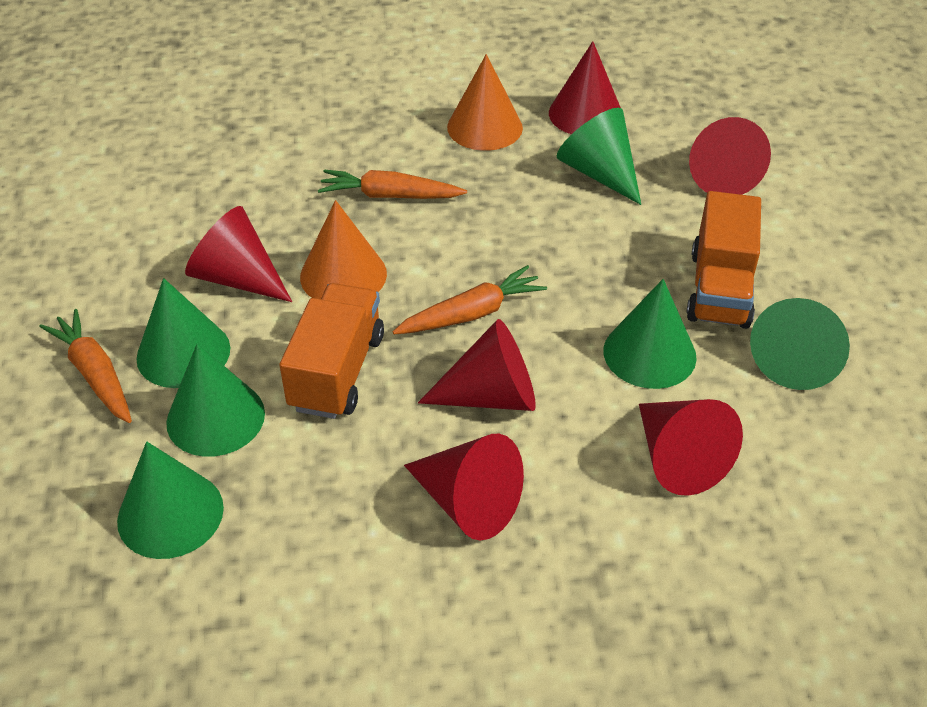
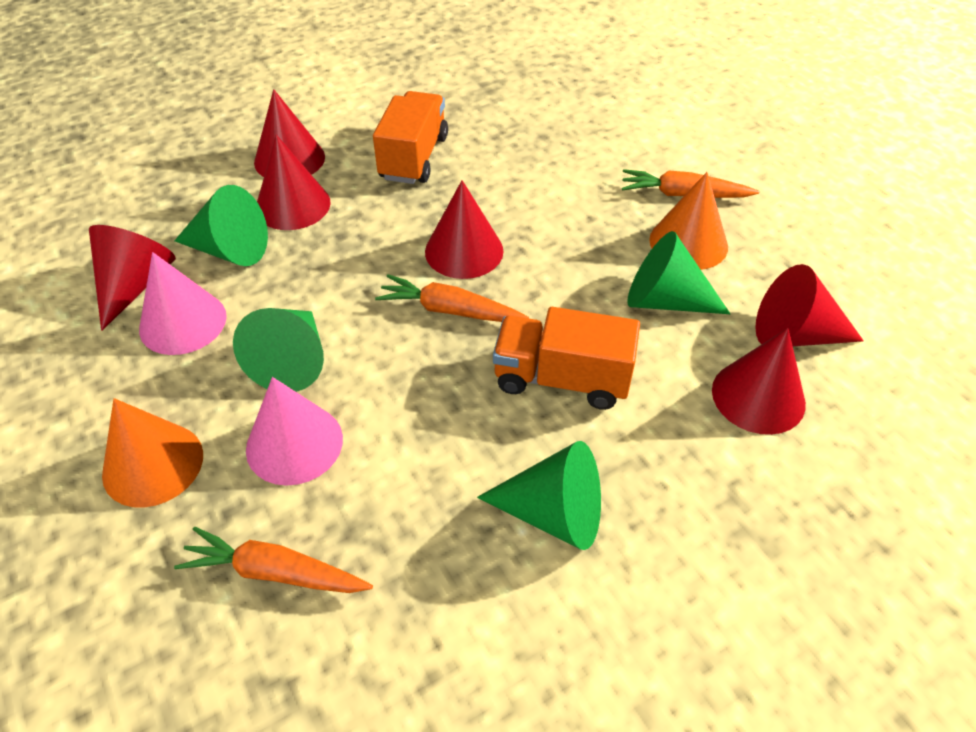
green cone: [117,442,224,559] [136,278,230,388] [166,343,265,457] [557,108,641,205] [603,279,697,389] [750,298,850,390] = 6 -> [174,185,268,266] [233,308,324,392] [477,441,601,550] [627,231,730,314] = 4
pink cone: none = 0 -> [139,252,227,355] [246,377,343,486] = 2

